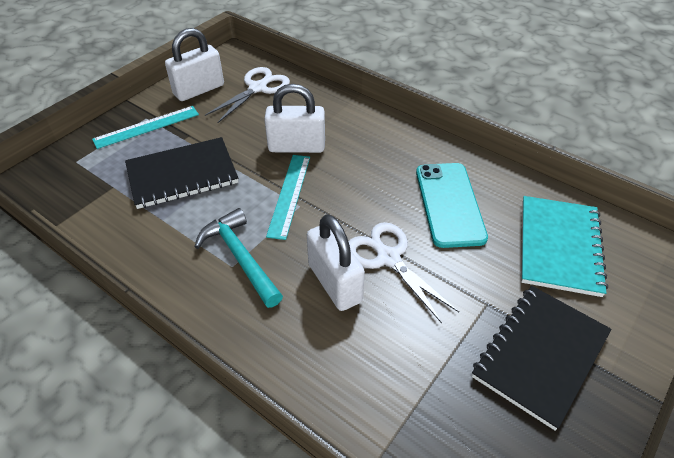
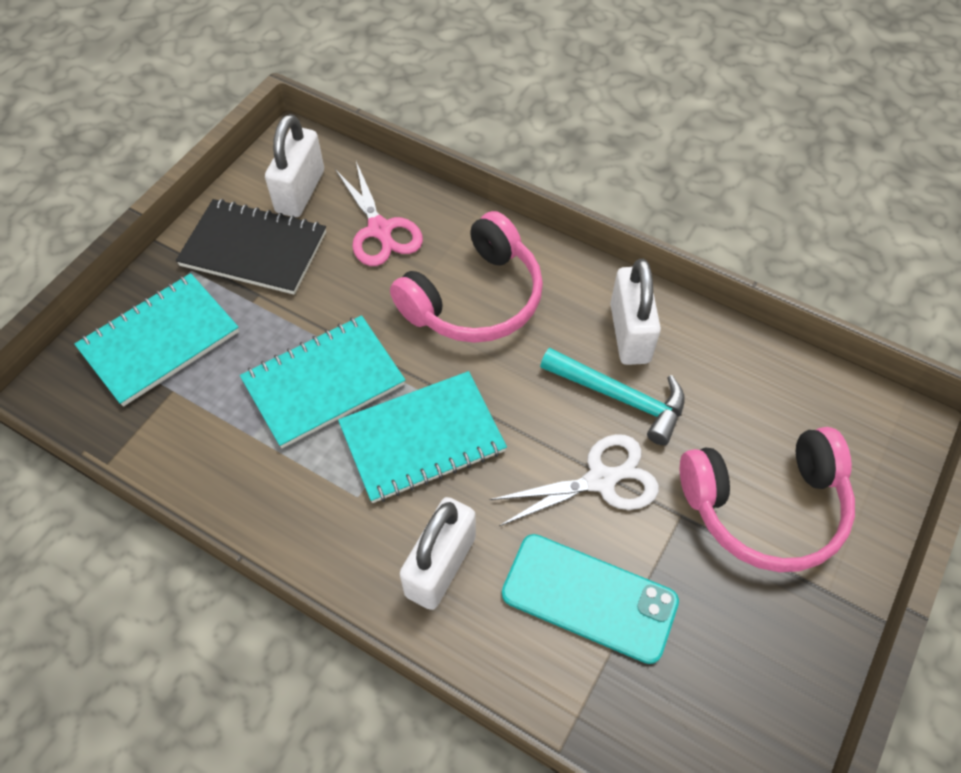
black notebook: [125,137,238,209] [472,286,612,431] = 2 -> [176,199,326,295] = 1
pink headphones: none = 0 -> [390,211,543,343] [680,427,855,572] = 2
pink scissors: none = 0 -> [335,161,423,266] = 1
turquoise notebook: [521,196,608,297] = 1 -> [74,273,239,407] [240,315,405,448] [338,371,507,503] = 3
turquoise ruler: [92,106,199,149] [266,155,310,240] = 2 -> none = 0
white scissors: [205,67,290,123] [349,222,459,323] = 2 -> [489,434,659,526] = 1

